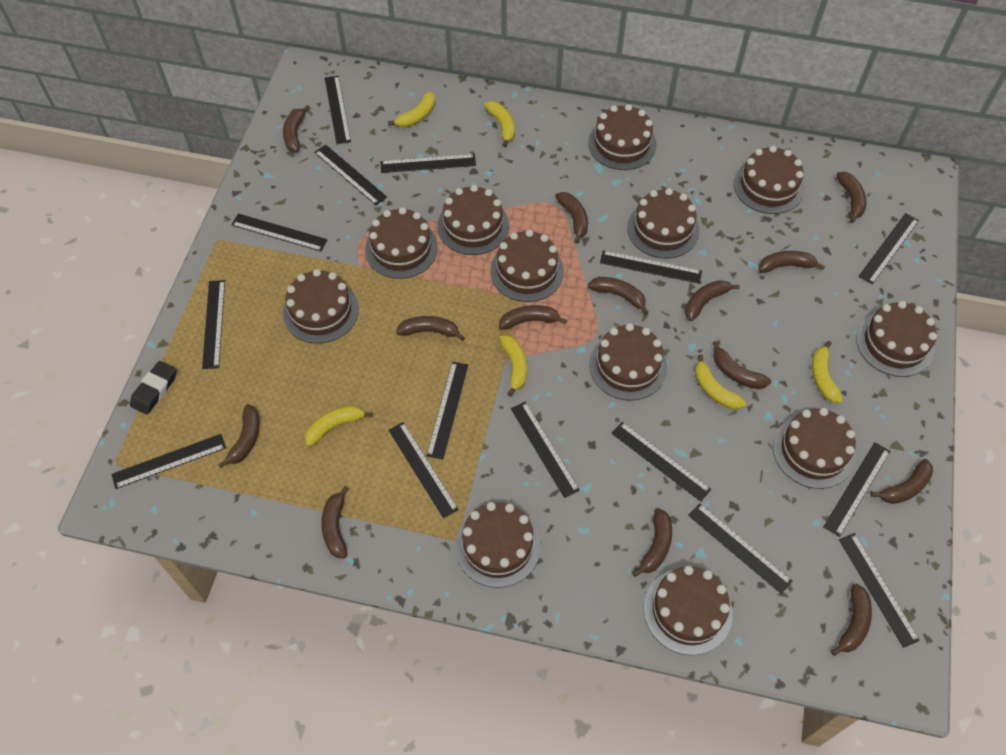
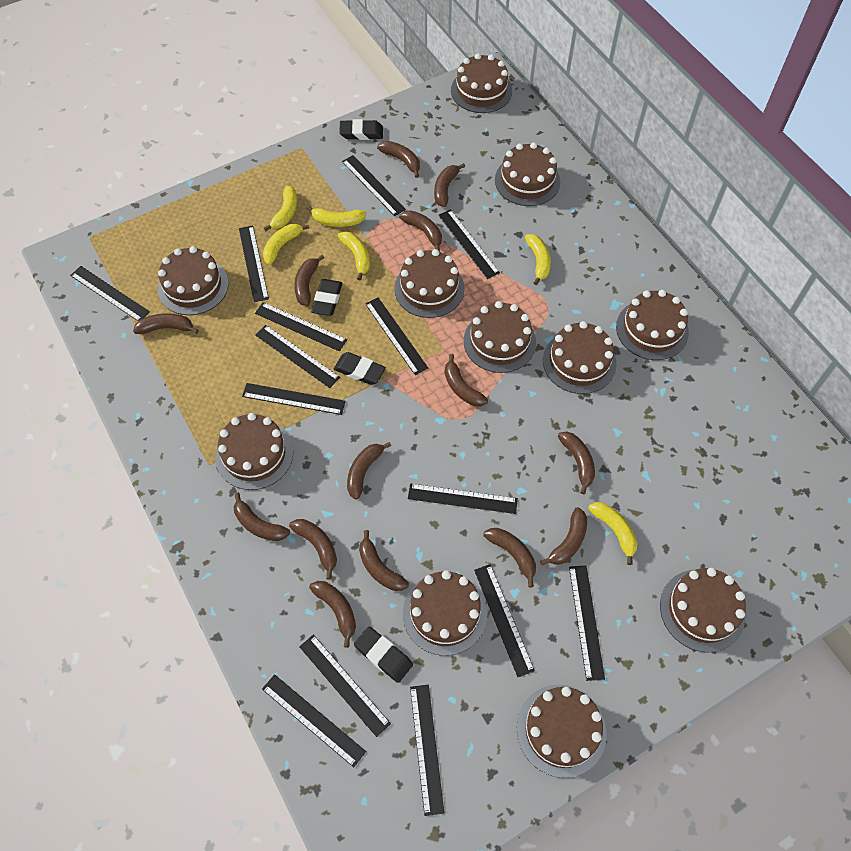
black eraser: [130,361,176,414] = 1 -> [311,279,342,316] [334,352,386,385] [339,119,383,140] [354,627,413,683] = 4
black ruler: [111,434,226,489] [202,280,225,369] [231,214,328,251] [314,144,387,205] [325,76,351,144] [381,154,476,173] [389,422,459,518] [426,362,468,460] [511,401,580,498] [600,250,702,284] [611,422,711,502] [688,503,792,594] [823,442,890,537] [839,533,920,648] [858,213,919,284] = 15 -> [70,266,150,321] [239,226,269,302] [242,383,346,415] [255,302,347,352] [255,325,340,388] [262,674,366,767] [299,635,391,737] [342,155,406,216] [365,298,428,375] [408,483,518,514] [410,685,444,816] [438,209,500,279] [474,564,535,677] [569,565,605,681] = 14
brown cake: [283,269,359,344] [365,207,438,279] [437,185,509,255] [455,502,541,588] [490,230,564,302] [588,104,657,170] [589,323,667,401] [627,188,700,258] [644,566,733,655] [734,146,804,214] [773,408,856,489] [856,301,937,377] = 12 -> [158,246,228,315] [215,413,293,490] [394,249,465,318] [403,570,487,656] [451,53,512,113] [464,301,536,373] [495,142,560,206] [517,685,607,778] [543,321,616,394] [616,290,689,360] [660,568,746,652] = 11

